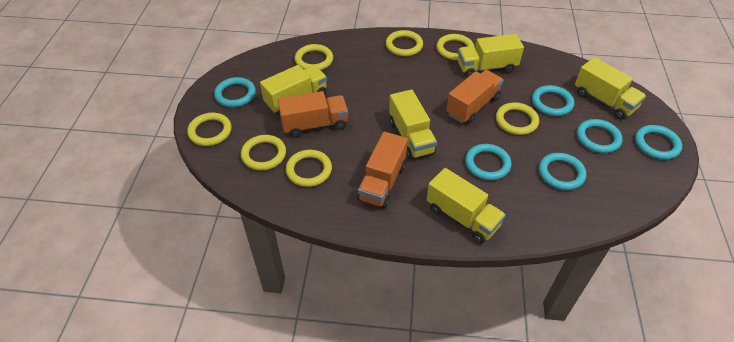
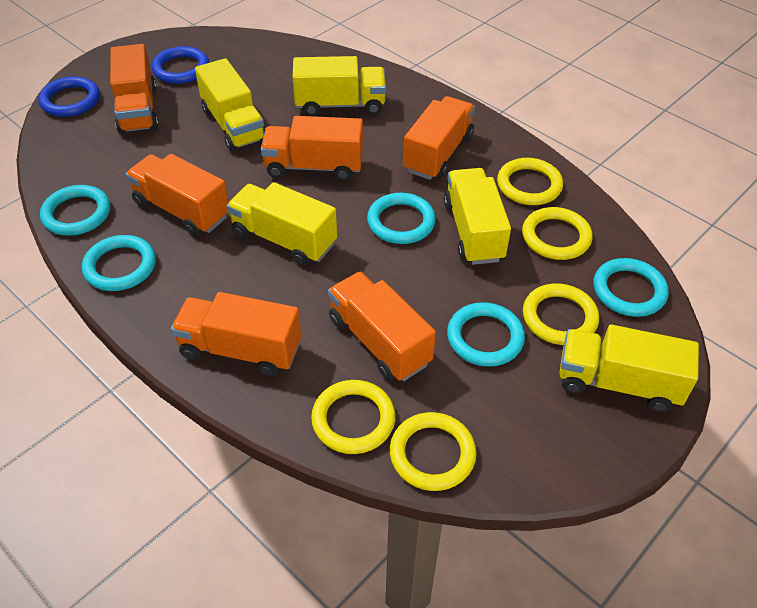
blue ring: none = 0 -> [38,76,100,117] [152,46,209,84] = 2
orange truck: [278,91,348,138] [357,132,408,208] [446,70,504,124] = 3 -> [110,44,159,134] [126,154,229,236] [171,292,301,377] [261,116,363,181] [328,272,436,381] [403,96,475,180] = 6
turquoise ring: [214,77,256,107] [465,144,512,180] [532,85,574,116] [539,153,586,190] [577,119,623,153] [635,125,682,160] = 6 -> [40,185,110,236] [82,235,156,291] [367,193,436,244] [447,302,525,367] [593,258,669,317] = 5
yellow ring: [187,113,232,146] [241,135,286,170] [286,150,332,187] [295,44,333,70] [386,30,423,56] [436,34,474,60] [496,102,539,135] = 7 -> [311,380,396,454] [390,412,477,491] [497,158,563,205] [522,207,593,260] [523,284,599,345] = 5

